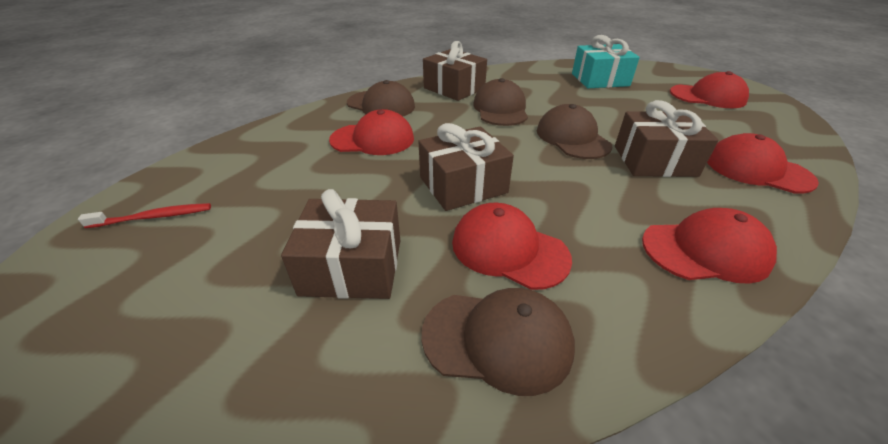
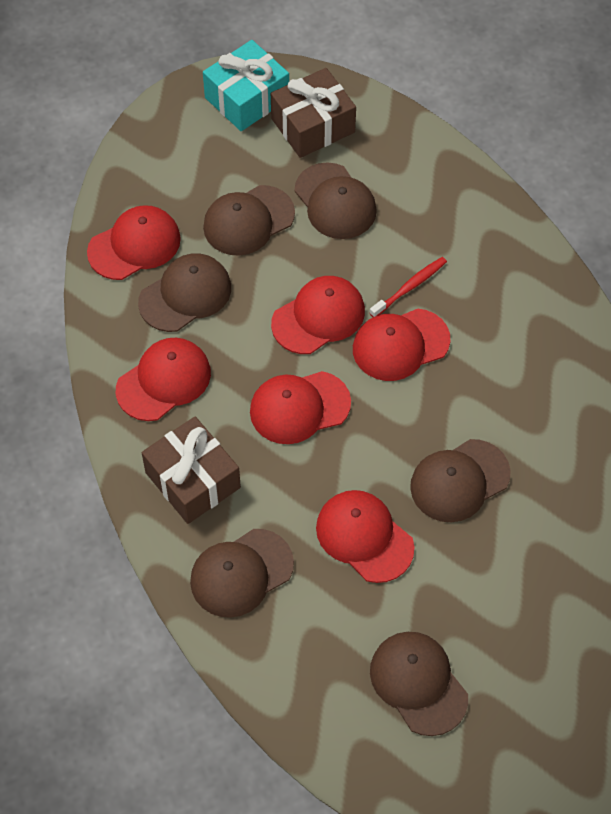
brown cap: [347,80,415,116] [421,288,575,396] [473,78,528,126] [537,104,612,159] = 4 -> [138,253,231,332] [190,529,294,618] [203,185,295,256] [295,162,377,239] [370,632,468,736] [410,439,511,522] = 6
brown gift: [281,189,400,299] [418,123,514,211] [423,41,487,101] [615,100,718,177] = 4 -> [142,416,241,524] [271,68,356,158] = 2
red cap: [329,109,414,155] [452,203,572,290] [642,208,777,284] [670,71,749,108] [707,133,819,194] = 5 -> [87,205,181,280] [116,338,211,421] [250,371,351,444] [271,276,365,354] [316,490,414,583] [353,309,450,381] = 6

